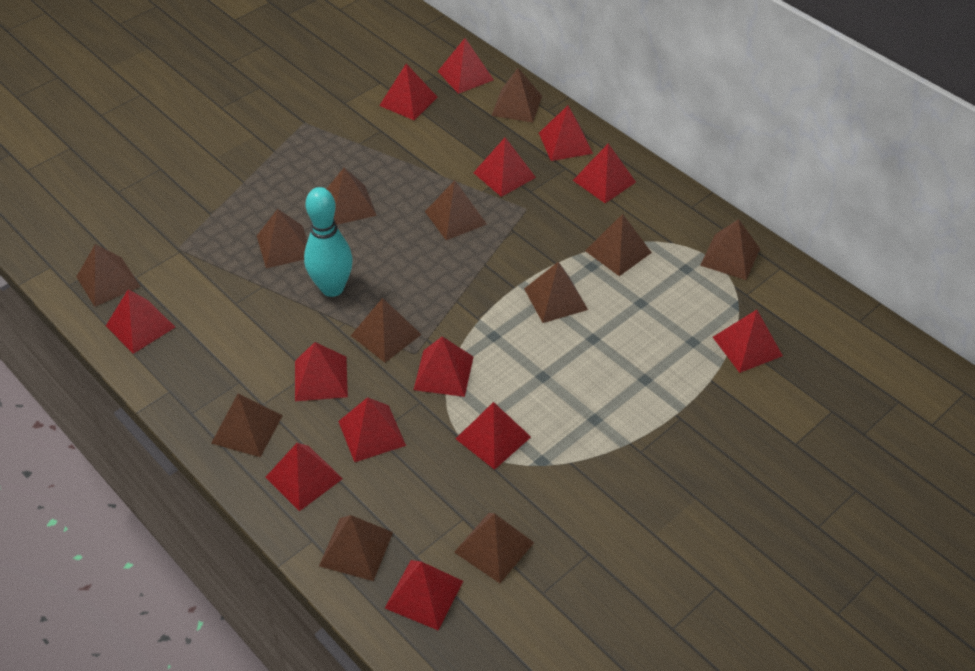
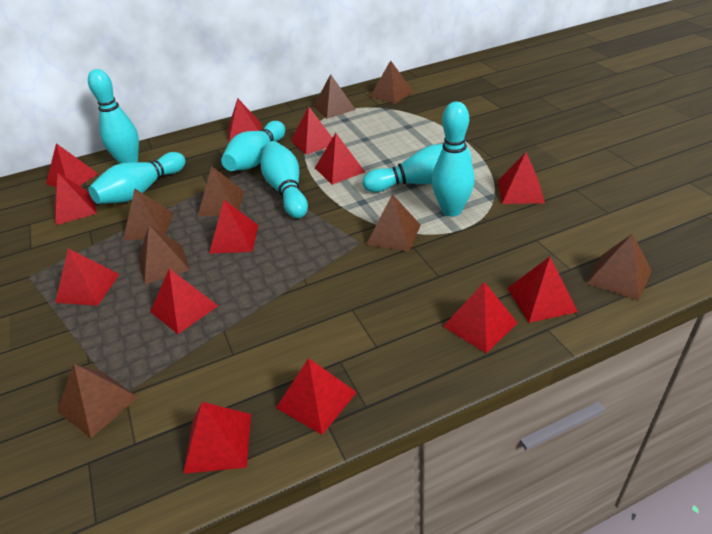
brown pyramid: [76,244,141,307] [211,393,283,457] [257,209,307,268] [319,515,393,581] [327,168,377,225] [351,298,422,362] [425,180,487,240] [454,513,534,583] [491,68,542,123] [524,262,588,323] [585,214,652,276] [700,219,760,280] = 12 -> [57,364,138,438] [123,189,174,240] [138,225,190,285] [198,166,245,216] [313,74,356,119] [366,194,421,252] [370,60,413,104] [587,233,652,301] = 8
turquoise bowling pin: [304,187,353,297] = 1 -> [88,69,139,164] [88,152,185,204] [221,121,285,171] [261,141,308,218] [363,144,472,192] [432,102,475,217] = 6

